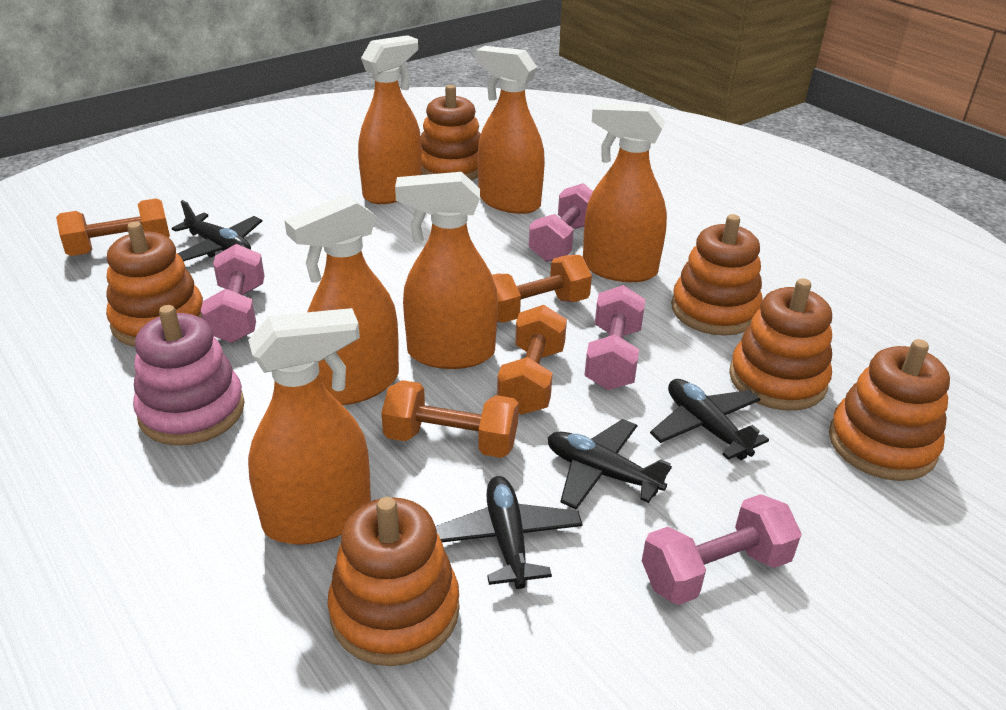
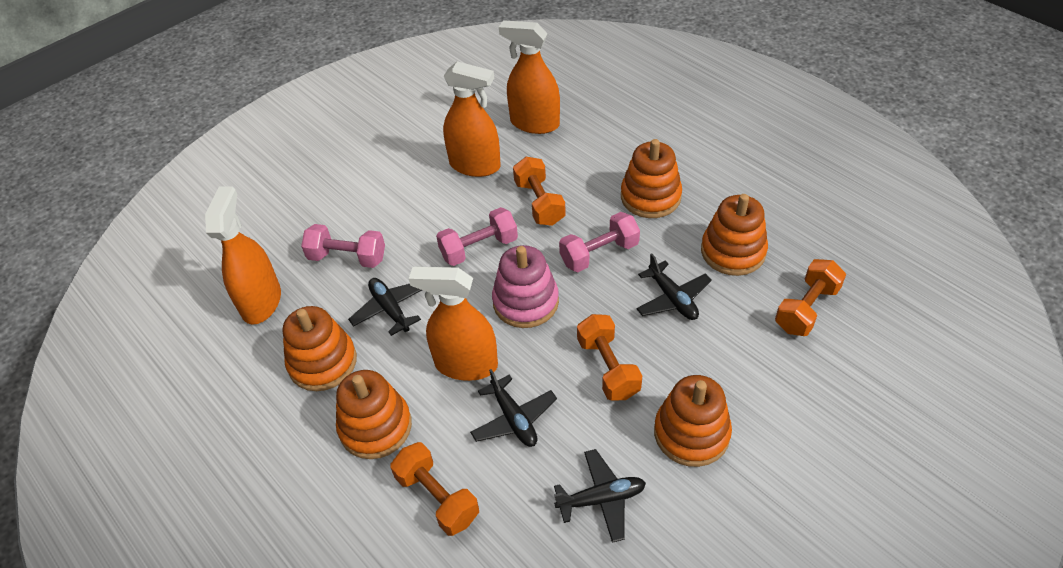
orange spray bottle: [248,308,371,545] [285,195,399,405] [358,35,422,204] [395,172,498,369] [476,46,545,214] [583,103,667,282] = 6 -> [205,186,281,325] [409,267,498,381] [443,61,501,177] [499,20,560,134] = 4
orange stacking toy: [106,222,203,347] [327,497,460,666] [421,85,481,180] [671,214,763,336] [729,279,832,411] [829,339,950,481] = 6 -> [283,306,357,391] [336,370,412,459] [621,139,682,218] [654,375,732,467] [701,194,768,276] = 5
pink dumbbell: [201,244,265,343] [528,183,593,262] [584,285,645,390] [642,494,802,605] = 4 -> [301,224,385,268] [436,207,518,266] [559,212,640,272] = 3

